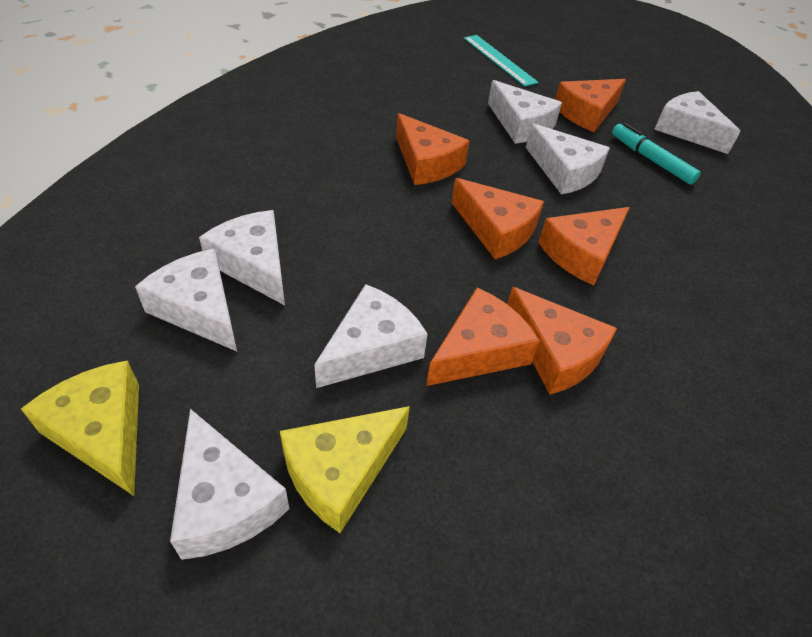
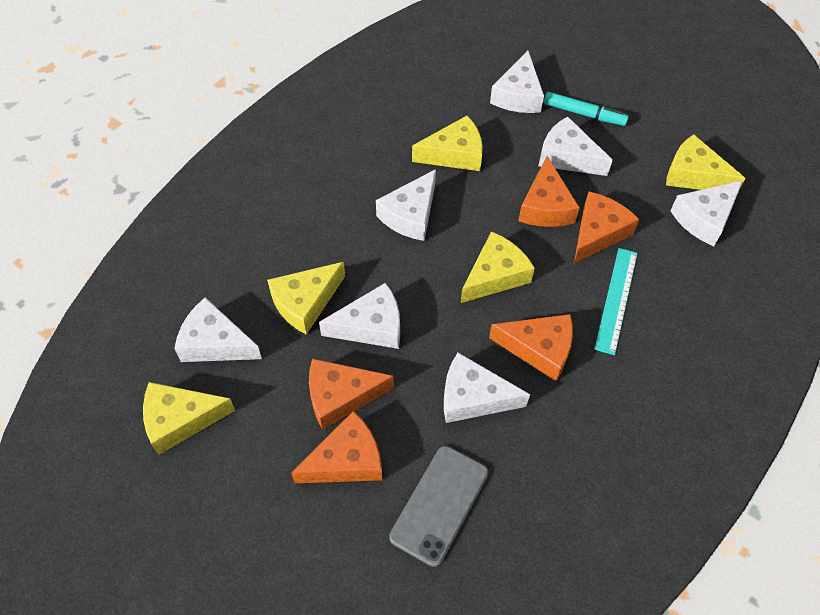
grey phone: none = 0 -> [389,446,489,567] = 1
orange cheese: [396,113,469,185] [426,288,540,386] [451,178,544,259] [507,287,617,394] [538,207,630,285] [555,79,626,132] = 6 -> [292,411,382,483] [309,358,394,430] [489,314,573,381] [518,156,580,227] [574,192,639,264] = 5
yellow cheese: [21,360,139,496] [280,406,410,533] = 2 -> [143,382,235,455] [267,262,345,335] [412,116,483,171] [461,231,535,303] [666,134,746,190] = 5

